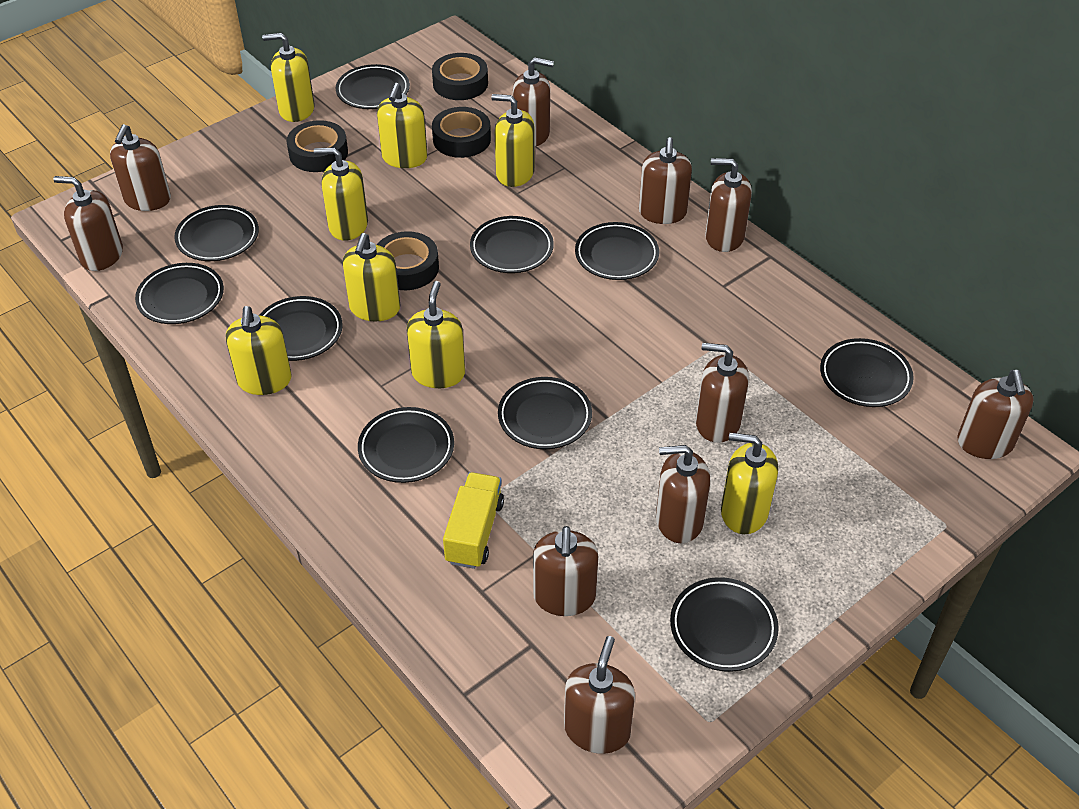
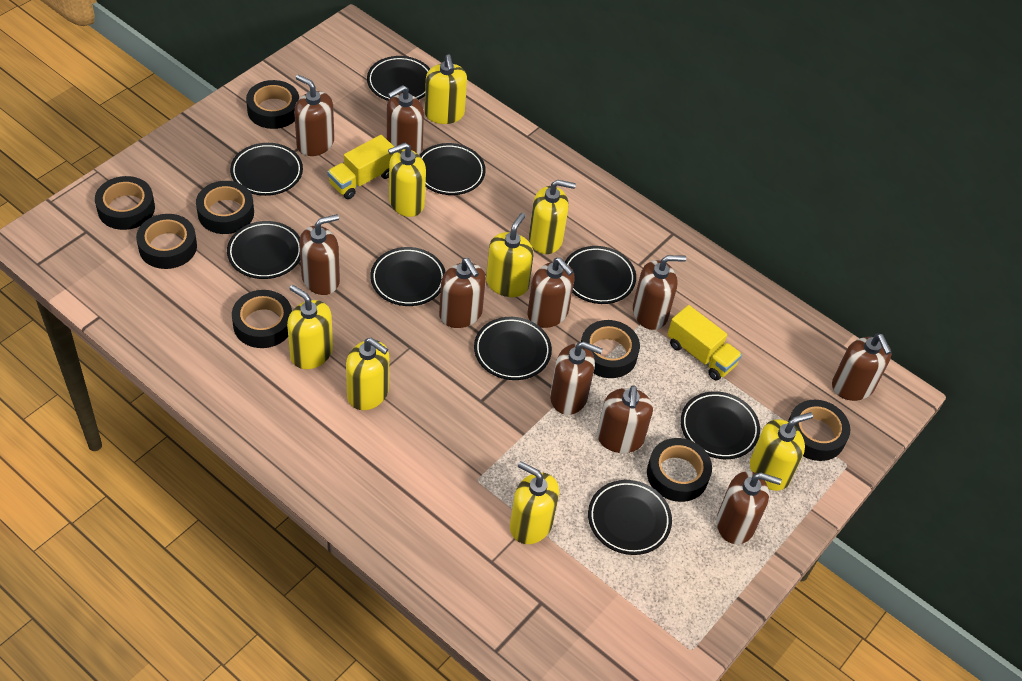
black plate: [135,263,224,324] [174,205,259,261] [259,296,343,361] [336,64,410,109] [358,407,454,483] [470,216,554,273] [498,377,592,449] [575,222,659,280] [670,577,779,672] [820,338,914,407] = 10 -> [227,221,300,279] [230,143,303,196] [367,56,430,101] [370,247,445,306] [420,143,486,195] [474,317,552,380] [565,246,636,304] [588,480,672,555] [681,391,760,459] = 9
black tape: [287,120,348,172] [377,231,439,290] [432,53,488,100] [432,107,491,158] = 4 -> [95,176,155,230] [136,214,197,269] [196,181,254,234] [232,290,292,348] [246,80,299,129] [581,320,640,378] [647,438,712,502] [788,400,850,461] = 8
yellow truck: [443,472,504,569] = 1 -> [327,135,394,199] [667,305,742,380] = 2

